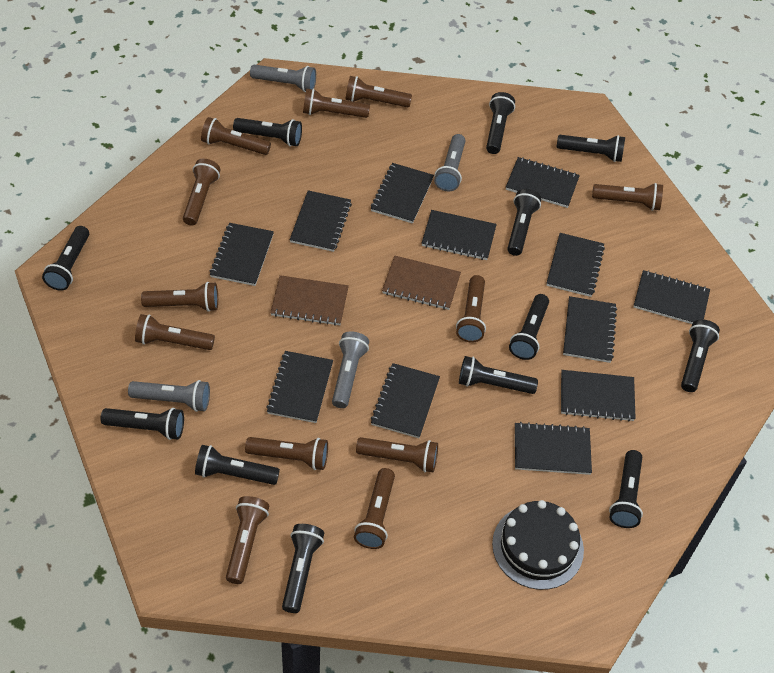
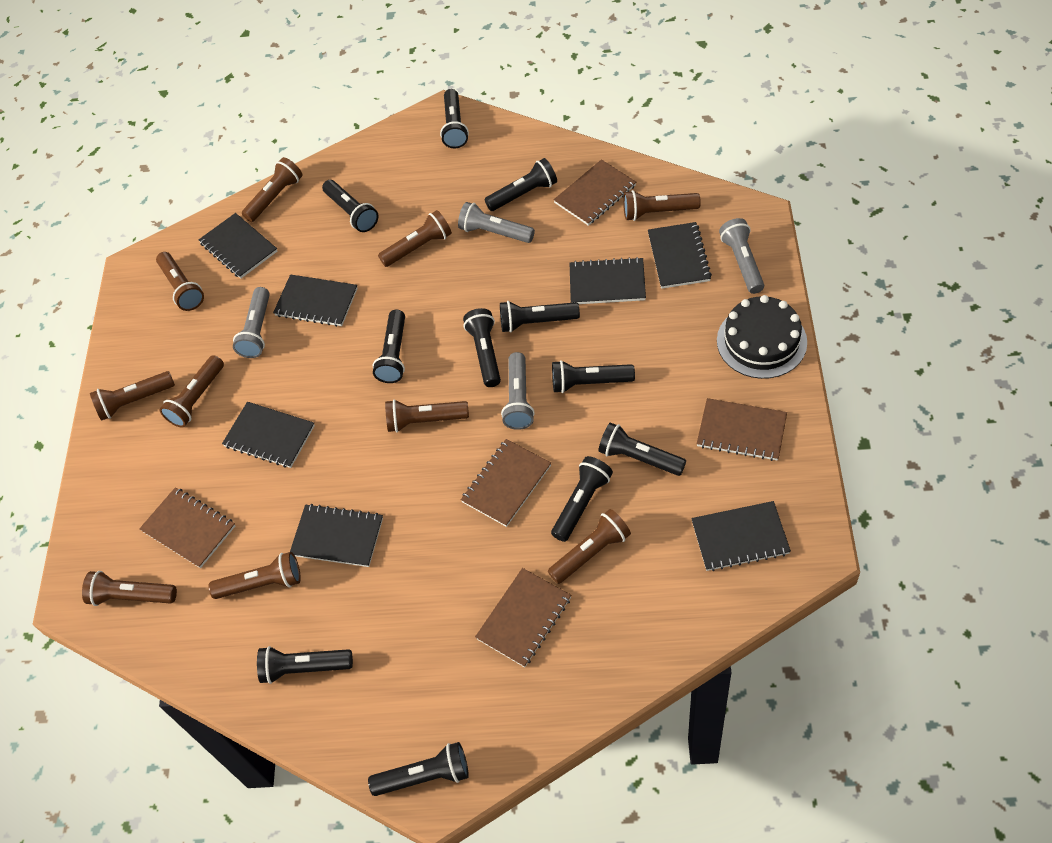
black flashlight: [42,226,89,291] [100,408,184,440] [195,445,280,485] [233,118,302,146] [282,524,324,613] [459,356,538,394] [486,92,515,154] [507,189,541,256] [509,294,549,360] [557,135,625,162] [609,450,643,528] [681,319,720,392] = 12 -> [257,646,353,684] [322,180,378,232] [368,742,469,796] [372,310,405,383] [440,89,469,148] [463,308,501,387] [484,158,557,211] [500,301,580,333] [551,456,613,542] [552,360,635,393] [598,422,686,476] = 11
black notebook: [210,223,274,286] [267,351,333,423] [290,190,352,252] [371,163,434,224] [371,363,440,438] [421,210,497,260] [506,157,580,208] [515,422,592,475] [546,233,605,297] [561,370,636,422] [563,296,617,363] [634,270,710,324] = 12 -> [199,213,277,279] [222,402,315,468] [273,274,358,327] [290,504,383,567] [569,257,646,304] [648,222,712,289] [691,501,791,571] = 7
brown flashlight: [135,314,215,350] [141,282,218,312] [183,159,221,226] [201,117,271,155] [226,496,269,584] [245,437,328,470] [303,89,370,118] [345,76,412,107] [354,468,395,549] [356,437,438,472] [456,275,486,343] [592,183,663,211] = 12 -> [82,571,177,606] [90,371,175,421] [156,252,204,311] [159,355,224,428] [209,552,301,599] [242,157,302,222] [378,210,452,267] [385,399,469,432] [548,509,631,584] [623,190,701,221] = 10
brown notebook: [270,275,349,326] [382,255,461,310] = 2 -> [139,487,235,568] [461,439,551,527] [475,568,571,667] [554,159,636,226] [697,398,787,461] = 5

